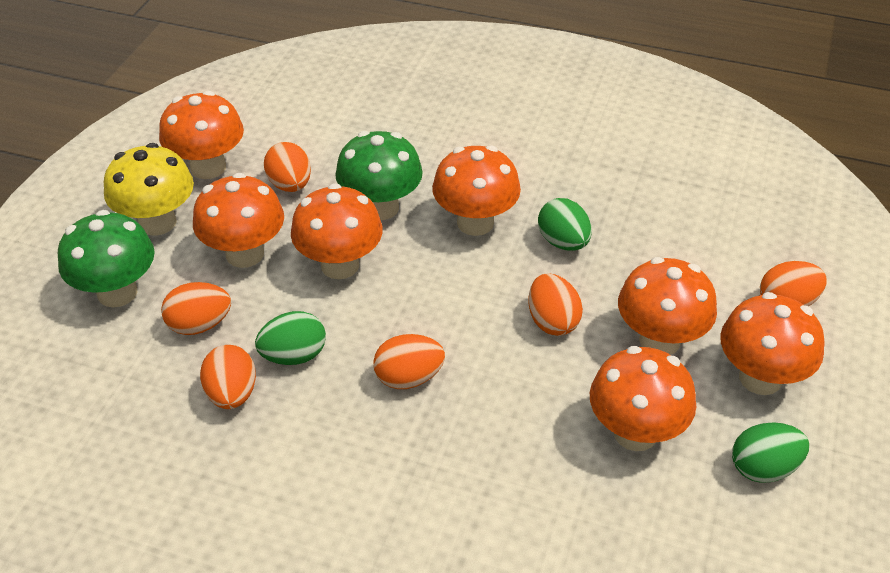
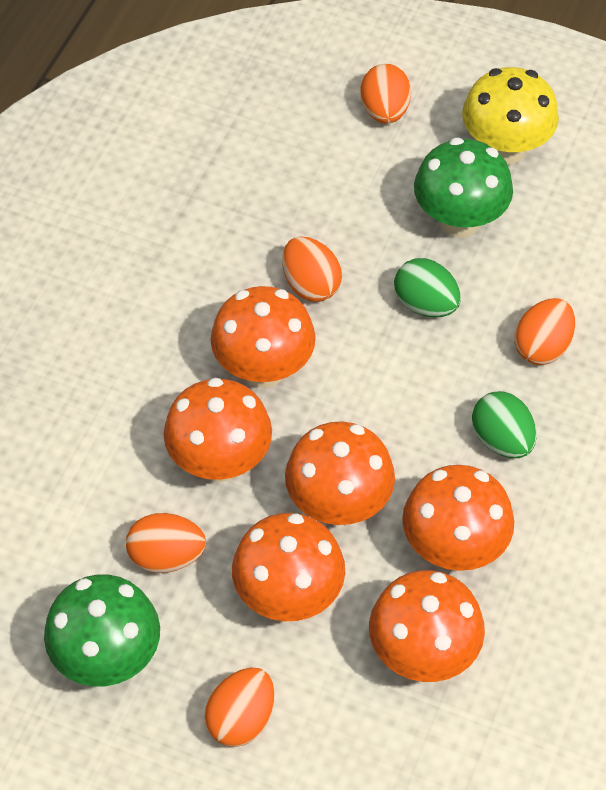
green egg: [255,311,326,365] [538,198,592,251] [732,422,809,483] = 3 -> [394,258,461,317] [472,391,537,458] = 2
orange egg: [161,282,231,335] [200,345,256,409] [264,142,311,192] [373,334,445,389] [528,273,583,336] [760,261,827,306] = 6 -> [126,513,206,573] [204,668,275,747] [282,236,342,302] [360,64,411,124] [514,298,575,365] = 5
orange mushroom: [159,91,244,179] [193,173,284,268] [291,184,383,279] [432,145,521,236] [590,346,696,451] [618,257,717,355] [720,292,825,395] = 7 -> [164,378,272,482] [211,286,316,388] [232,513,345,621] [285,422,395,526] [369,570,485,682] [402,465,514,571] = 6

